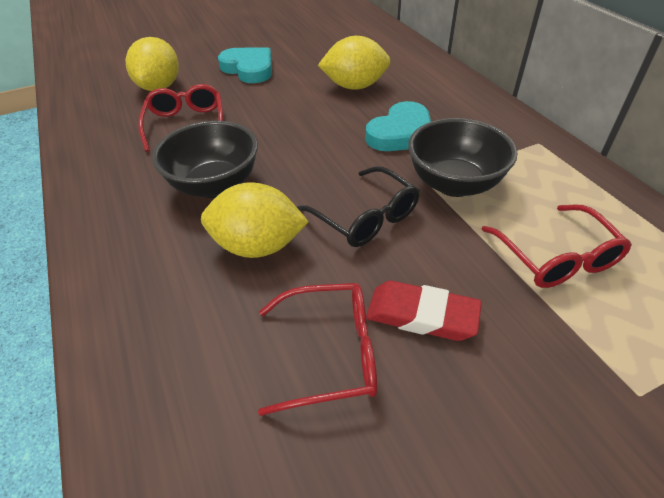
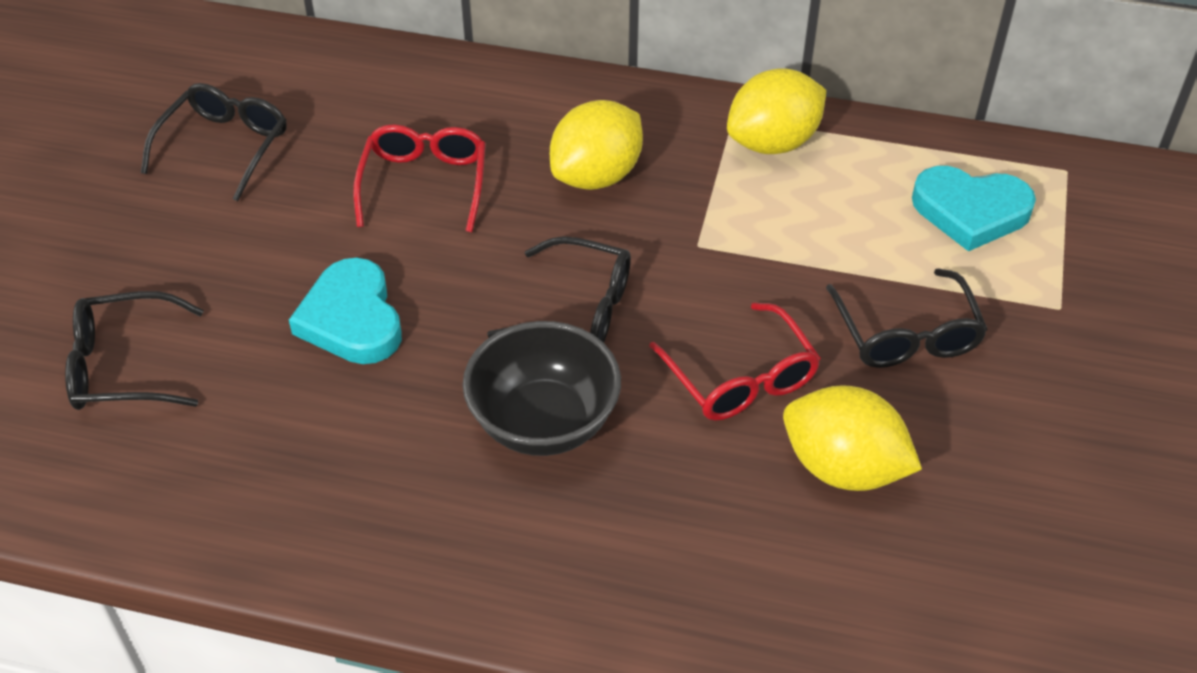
black bowl: [152,121,258,198] [408,118,517,197] = 2 -> [462,321,621,456] = 1
black glasses: [297,166,420,247] = 1 -> [65,291,204,410] [141,83,287,201] [487,236,631,343] [826,268,988,368] = 4
red eraser: [366,280,482,341] = 1 -> none = 0
red glasses: [138,84,223,152] [258,283,377,416] [482,204,632,288] = 3 -> [353,124,486,232] [649,303,821,420] = 2

